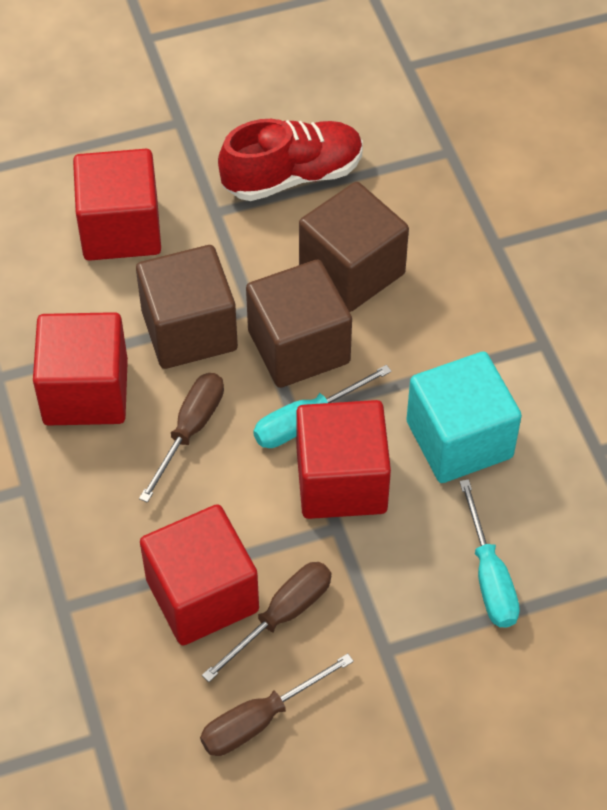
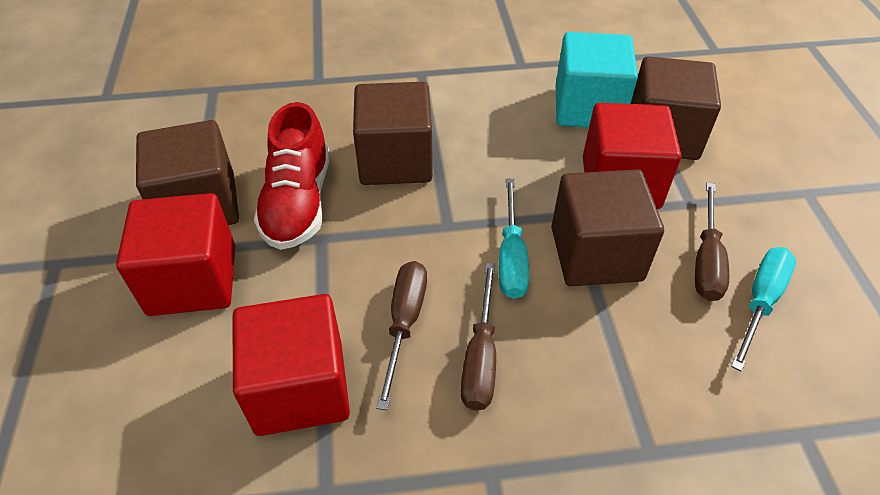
brown cube: [136,245,238,369] [246,259,352,388] [299,182,409,312] = 3 -> [136,120,239,225] [353,82,433,185] [551,169,664,286] [631,56,721,160] = 4
red cube: [33,312,128,426] [73,149,161,261] [140,504,259,645] [296,400,391,519] = 4 -> [116,193,235,316] [233,294,350,436] [583,103,681,209] = 3

